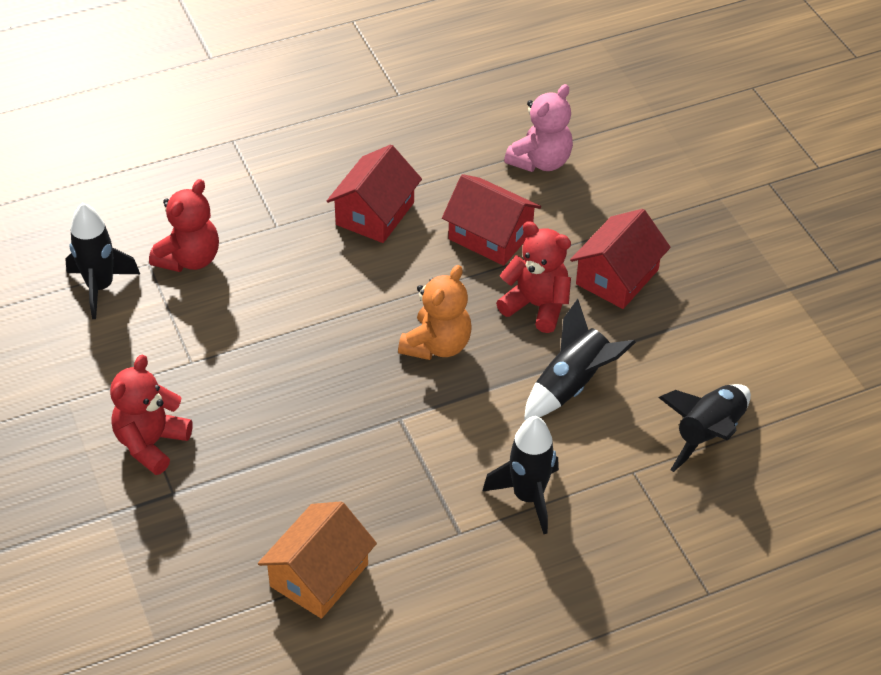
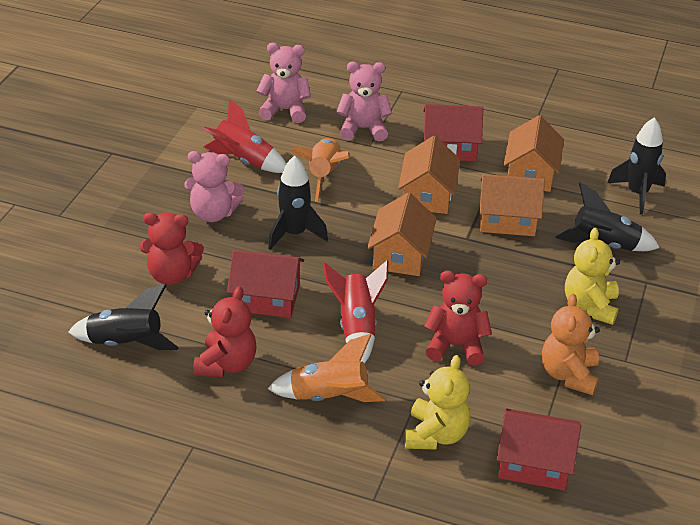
orange house: [258,501,377,619] = 1 -> [367,192,437,276] [398,136,460,214] [479,174,545,236] [504,115,564,192] = 4
orange rocket: none = 0 -> [267,334,386,402] [290,138,349,202] = 2
pink teddy bear: [504,84,573,172] = 1 -> [184,151,244,222] [257,43,311,123] [337,62,392,141] = 3
red rocket: none = 0 -> [201,99,286,173] [323,260,389,364] = 2
yellow teddy bear: none = 0 -> [405,355,470,450] [565,228,620,325] = 2

